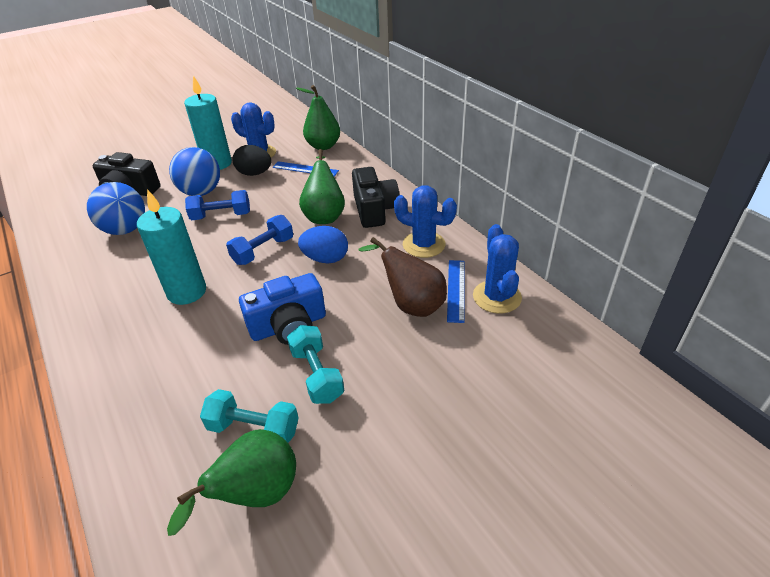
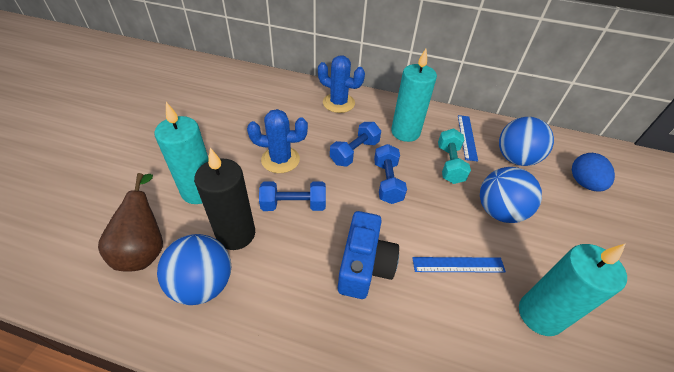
black camera: [93,152,161,196] [352,167,399,228] = 2 -> none = 0
black candle: none = 0 -> [194,148,255,250] = 1
black egg: [232,145,271,176] = 1 -> none = 0
blue ball: [87,182,145,235] [169,147,220,196] = 2 -> [157,234,231,305] [480,167,542,223] [499,117,554,166] = 3
blue cactus: [231,103,276,157] [394,185,457,258] [473,224,522,314] = 3 -> [247,109,308,173] [318,55,365,113] = 2
blue dumbbell: [185,190,250,220] [226,215,293,265] = 2 -> [259,181,326,211] [330,122,381,167] [374,144,407,204] = 3
green pear: [167,429,296,536] [296,85,340,150] [299,149,345,224] = 3 -> none = 0
turquoise candle: [137,189,206,305] [184,75,232,170] = 2 -> [154,102,209,204] [391,49,437,142] [519,244,627,336] = 3
turquoise dumbbell: [200,389,299,443] [287,325,344,404] = 2 -> [438,128,471,184] = 1

